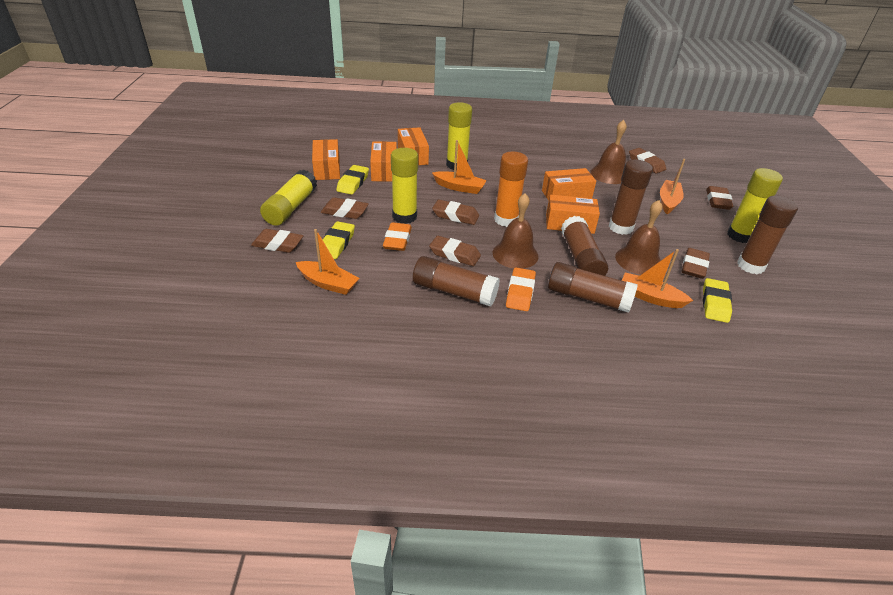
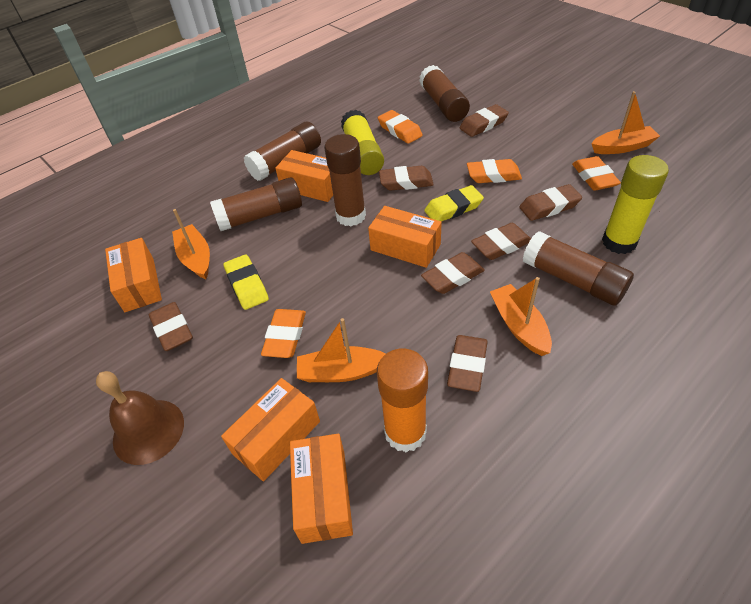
brown bell: [493,193,539,269] [590,120,627,184] [615,200,663,275] = 3 -> [96,371,184,465] = 1
orange eraser: [383,222,412,251] [506,267,536,311] = 2 -> [261,309,306,358] [378,110,423,144] [467,159,522,183] [572,156,621,191] = 4
yellow eraser: [323,221,355,259] [336,165,369,195] [703,278,732,323] = 3 -> [223,254,269,310] [424,185,484,222] = 2
yellow glue stick: [260,170,317,226] [391,148,418,224] [446,102,472,170] [727,168,783,243] = 4 -> [341,110,384,175] [602,155,669,254] = 2

